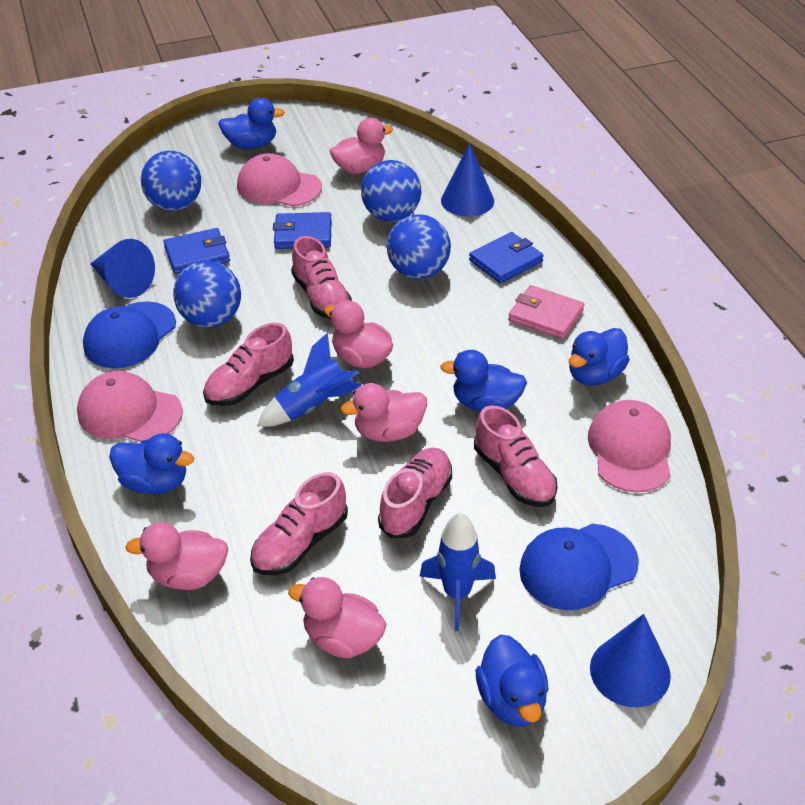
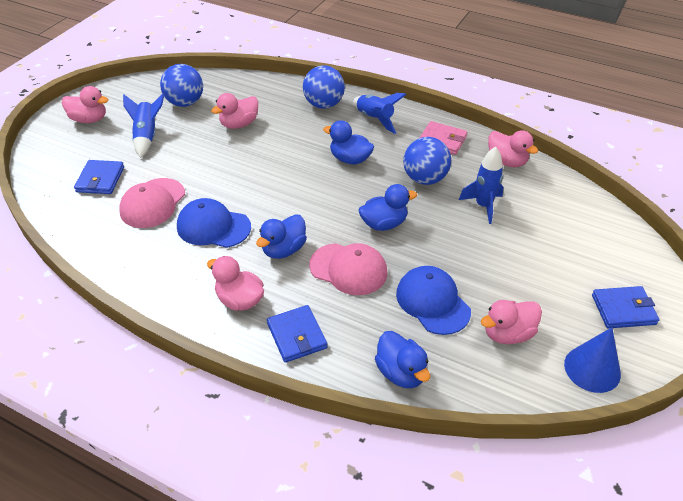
blue ball: [141,151,201,211] [173,260,241,328] [361,160,421,222] [387,214,451,279] = 4 -> [160,64,203,107] [303,65,345,109] [403,137,451,185] = 3
blue cone: [90,239,155,298] [441,143,494,217] [590,614,671,707] = 3 -> [564,327,621,393] = 1
blue duck: [109,433,194,494] [218,98,285,149] [440,350,527,412] [476,634,548,727] [569,328,630,386] = 5 -> [256,214,307,259] [323,120,374,165] [359,184,417,231] [375,331,430,388] = 4
blue rocket: [257,333,362,427] [420,512,496,631] = 2 -> [123,93,165,158] [353,93,406,134] [459,147,503,224] = 3
pink cap: [77,371,183,442] [237,153,322,207] [588,400,671,493] = 3 -> [119,178,185,228] [309,243,387,295] = 2
pink shoe: [203,323,294,406] [250,472,348,575] [291,236,352,319] [378,448,452,538] [474,405,558,507] = 5 -> none = 0

